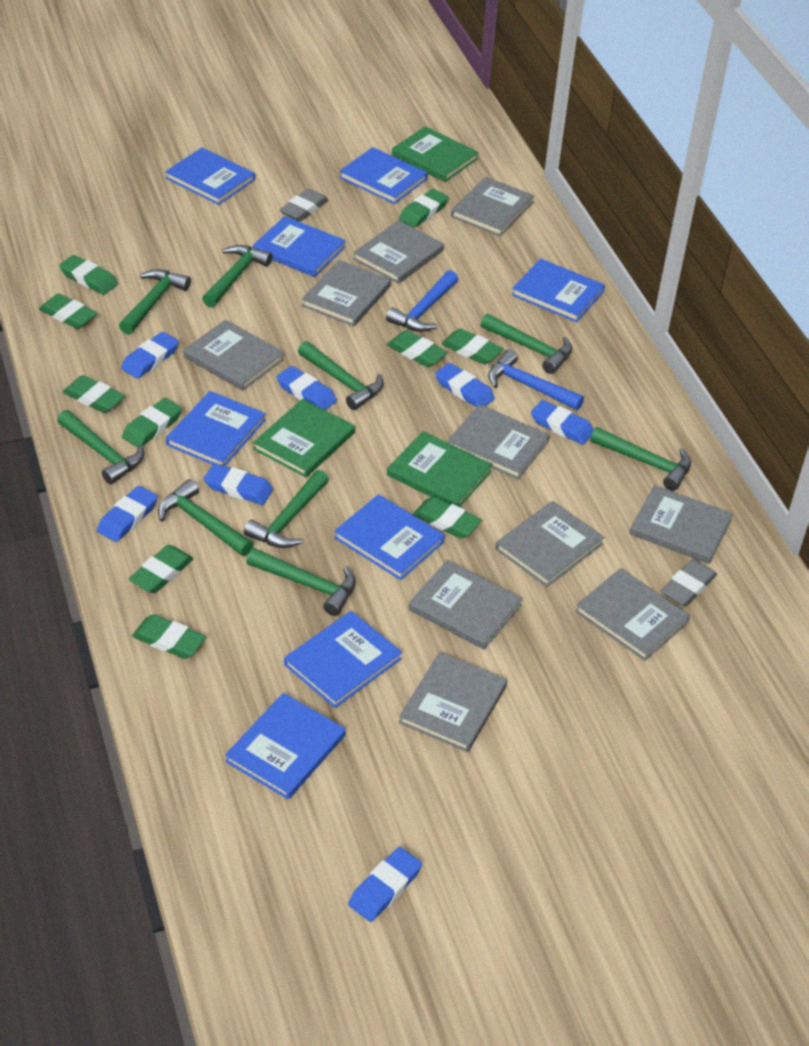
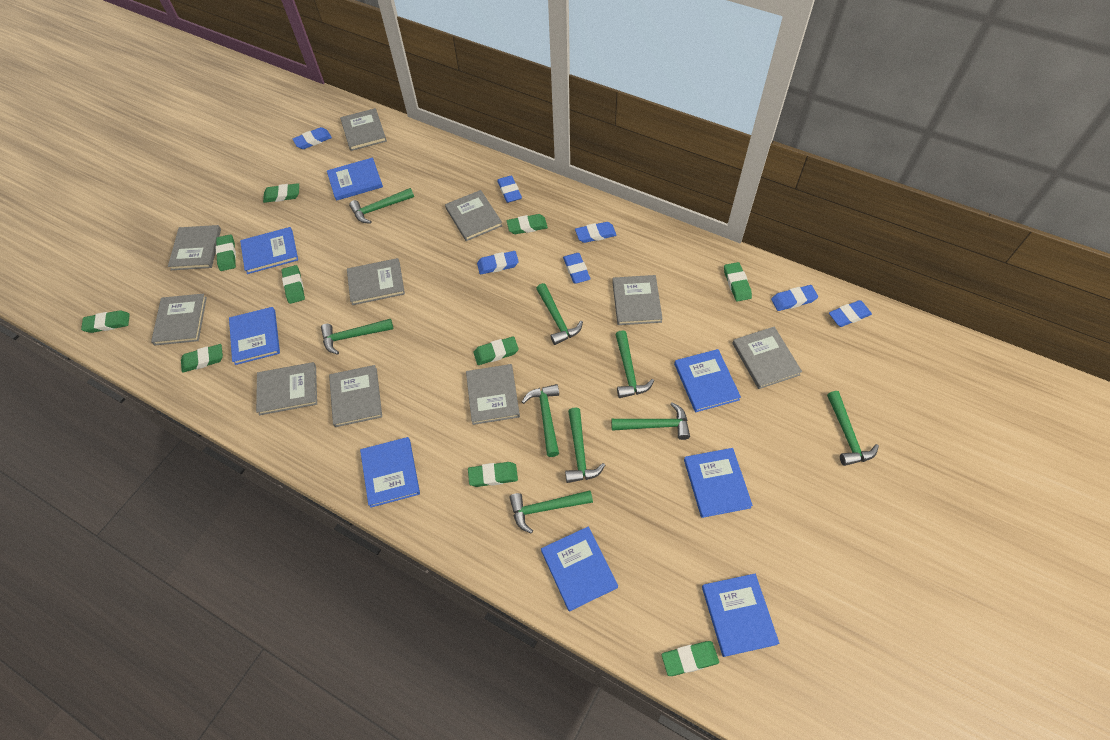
blue hammer: [386,270,458,332] [488,349,584,410] = 2 -> none = 0
green book: [253,399,355,477] [387,431,493,507] [392,126,479,182] = 3 -> none = 0
grey eraser: [280,188,328,222] [661,559,717,607] = 2 -> none = 0

